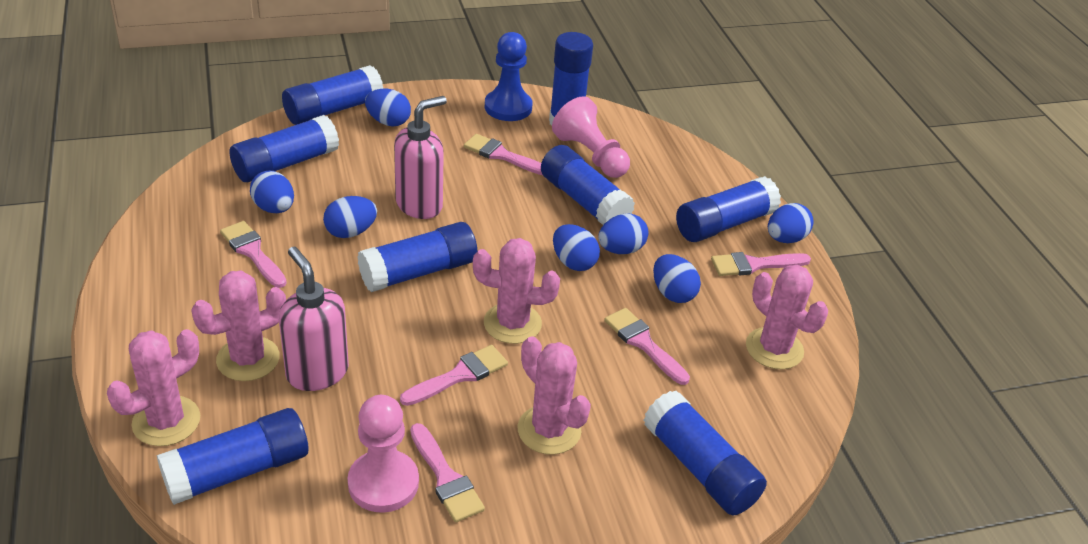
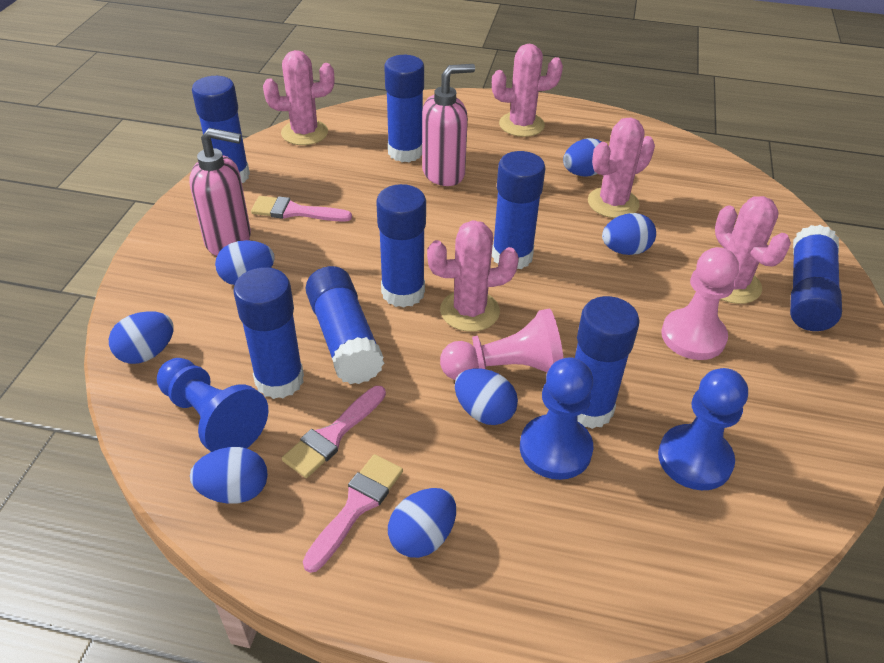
blue pawn: [485,32,533,121] = 1 -> [157,358,269,452] [520,357,593,480] [658,368,748,490] = 3
pink brush: [220,221,287,288] [400,345,508,406] [410,423,485,523] [464,134,543,175] [604,308,690,385] [711,252,811,276] = 6 -> [251,196,352,222] [282,386,386,478] [303,454,403,573] = 3

